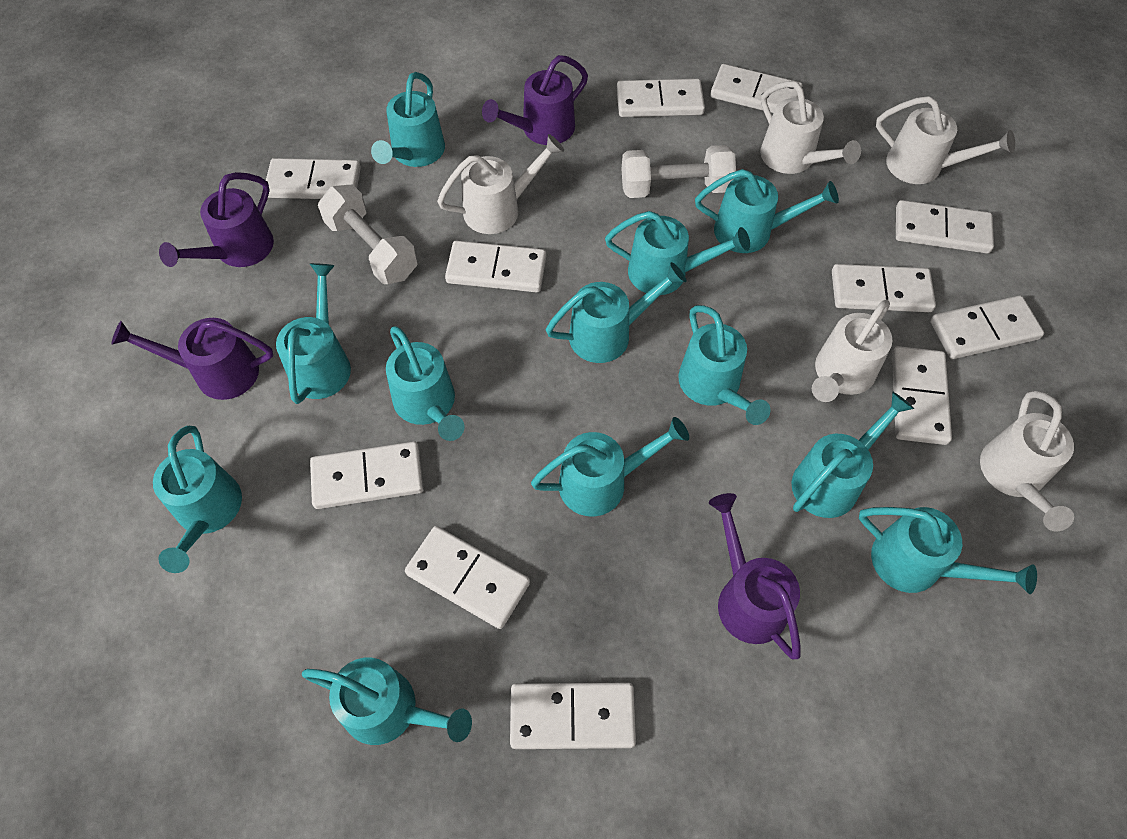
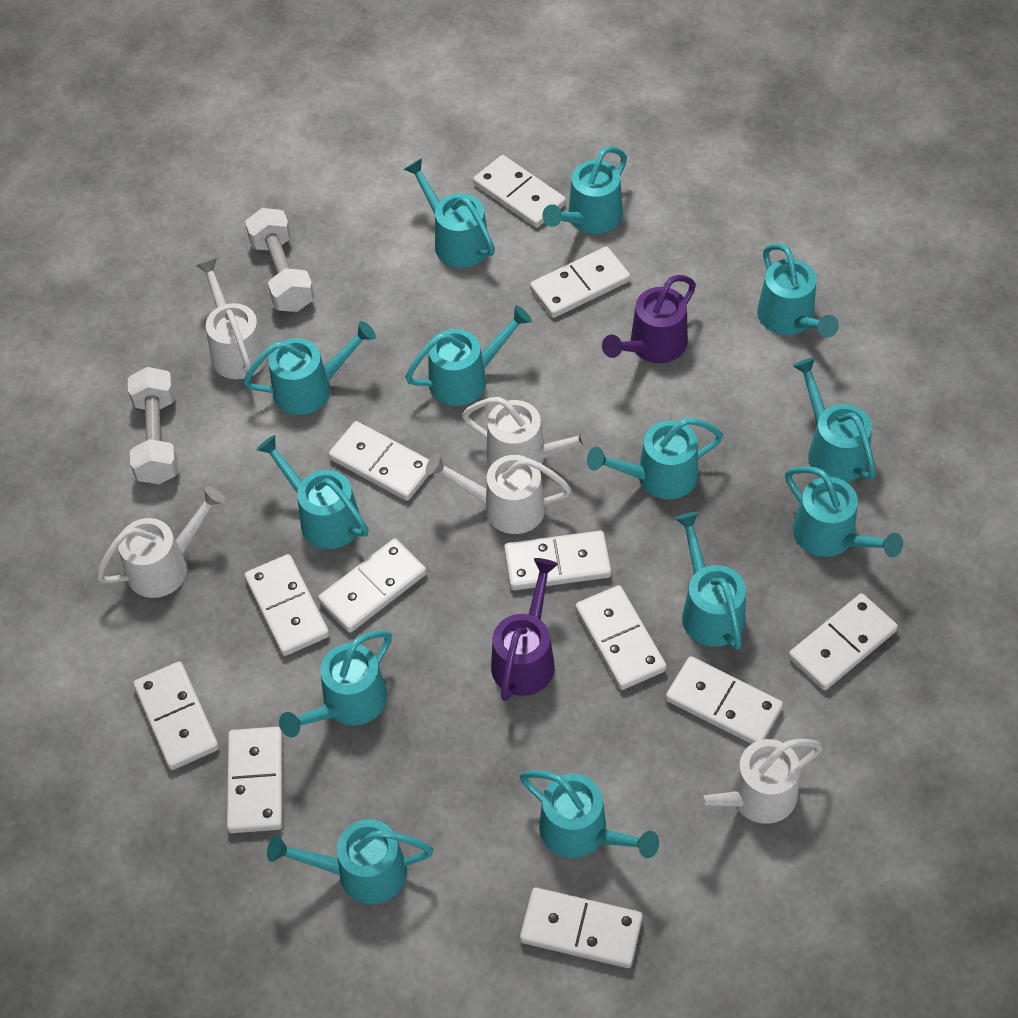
purple watering can: [111,318,273,400] [159,172,274,267] [482,55,588,145] [709,493,801,659] = 4 -> [491,558,558,701] [602,275,696,363] = 2
turquoise watering can: [153,426,242,573] [276,263,351,404] [302,658,472,745] [371,72,445,167] [386,326,465,441] [531,417,689,517] [546,262,687,363] [605,211,750,295] [678,305,770,425] [695,169,839,253] [791,392,914,518] [859,507,1037,594] = 12 -> [243,321,376,415] [256,435,369,549] [267,819,433,904] [279,630,392,737] [403,158,495,268] [405,305,532,406] [520,770,659,858] [543,146,627,234] [587,418,723,499] [674,512,746,650] [757,243,839,338] [785,466,903,558] [793,357,876,482] = 13
white domino: [266,158,361,199] [310,441,424,509] [405,526,530,629] [445,241,546,292] [510,682,636,749] [617,79,705,117] [710,64,802,113] [832,264,936,312] [892,346,952,445] [896,200,994,254] [930,295,1044,359] = 11 -> [133,661,219,770] [227,727,283,833] [244,554,329,656] [318,539,427,633] [329,421,429,501] [473,155,566,228] [504,531,611,590] [520,888,643,968] [530,246,630,318] [575,585,667,690] [666,656,783,744] [789,593,898,690] = 12

